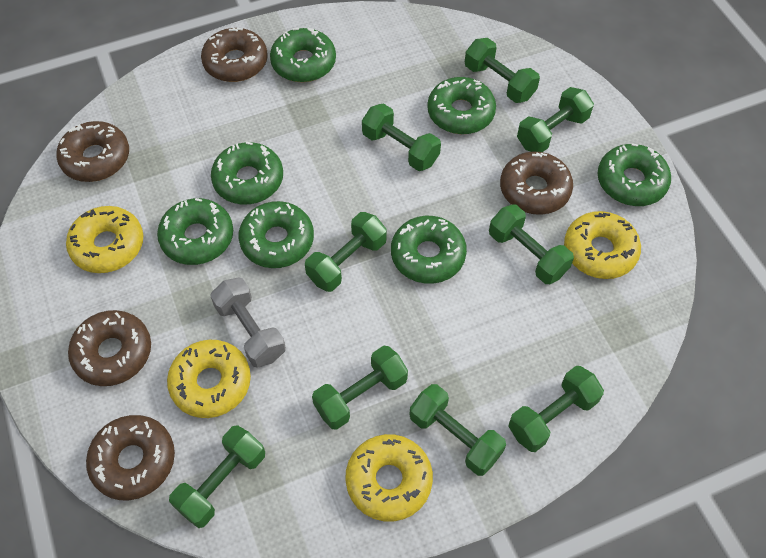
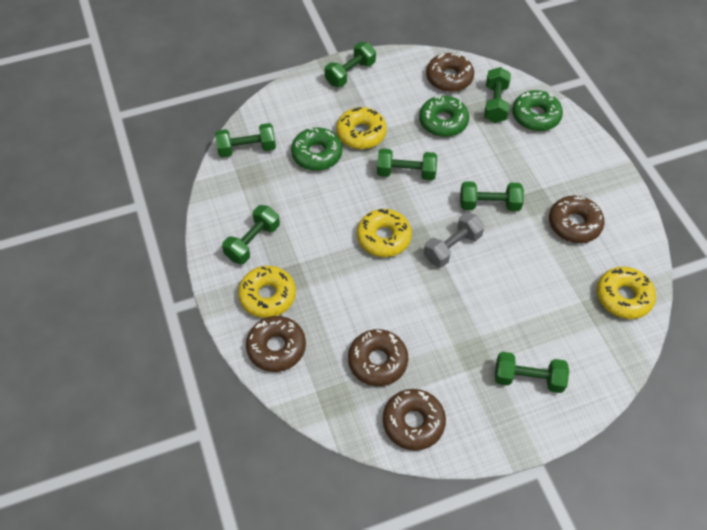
green donut: [157,198,233,265] [211,142,283,204] [238,201,314,268] [270,28,336,82] [391,216,467,284] [427,77,496,134] [598,143,671,206] = 7 -> [291,127,342,171] [419,96,469,137] [512,90,563,131] = 3
green dumbbell: [169,425,265,528] [305,212,387,292] [312,346,408,430] [362,103,441,171] [409,384,506,476] [465,38,540,103] [489,205,574,284] [508,366,604,452] [517,87,594,152] = 9 -> [215,123,276,157] [222,205,280,264] [325,42,376,87] [377,148,437,180] [460,181,524,211] [484,67,511,123] [495,352,569,393] = 7

